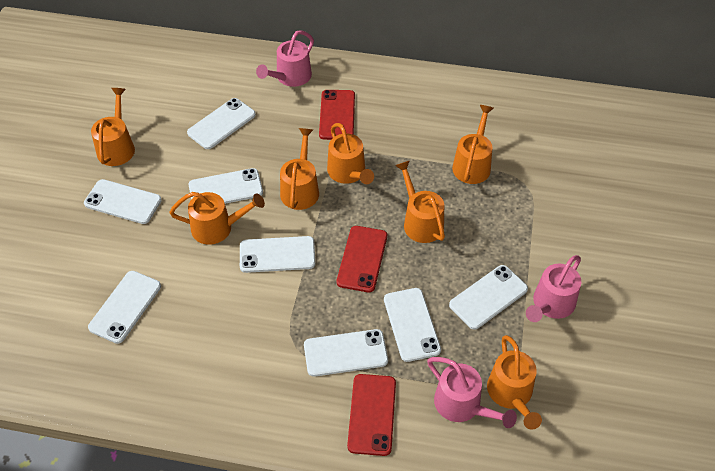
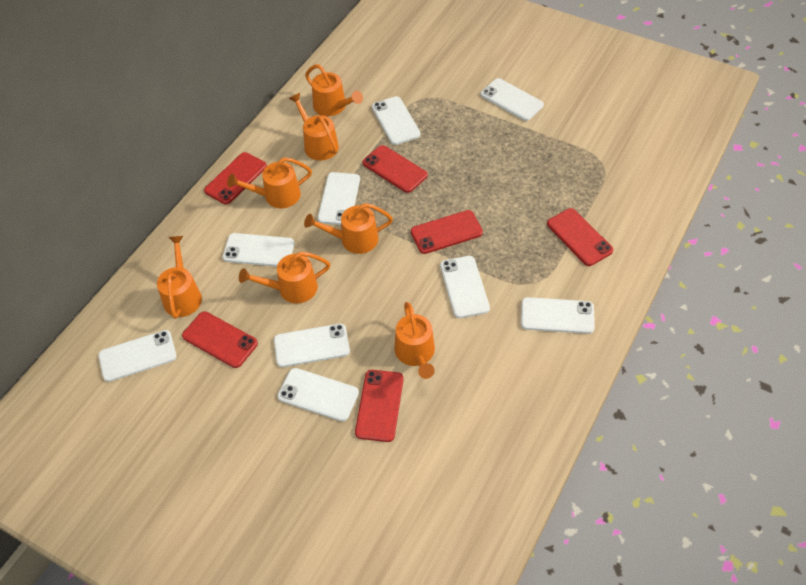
pink watering can: [256,30,314,87] [427,357,517,428] [526,255,581,322] = 3 -> none = 0
red phone: [319,90,355,140] [337,226,387,292] [347,374,396,456] = 3 -> [182,311,258,368] [204,152,267,204] [355,370,404,442] [362,145,428,193] [411,210,483,254] [547,208,613,266] = 6
white phone: [84,179,162,224] [88,271,161,344] [187,98,256,149] [189,168,263,204] [240,236,315,273] [304,329,388,377] [384,288,441,362] [449,265,528,330] = 8 -> [99,330,177,382] [223,233,295,267] [274,323,350,367] [278,368,359,421] [318,172,360,225] [372,96,421,145] [440,256,490,318] [481,78,544,121] [521,297,595,334] = 9

